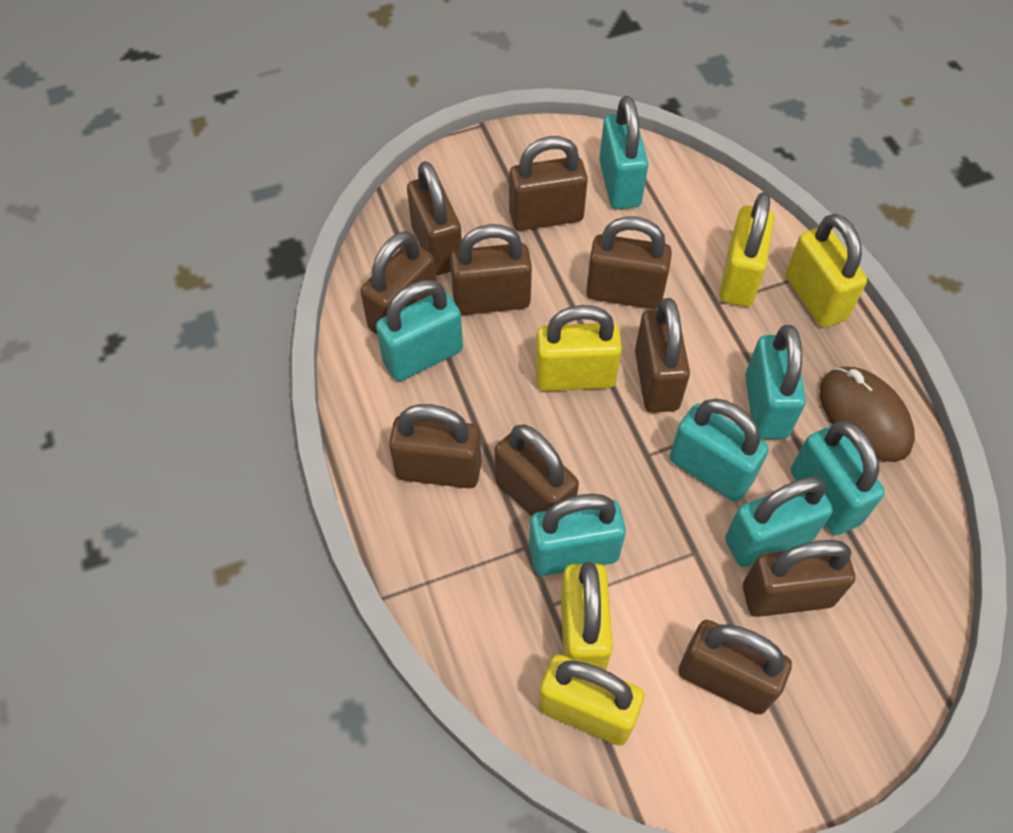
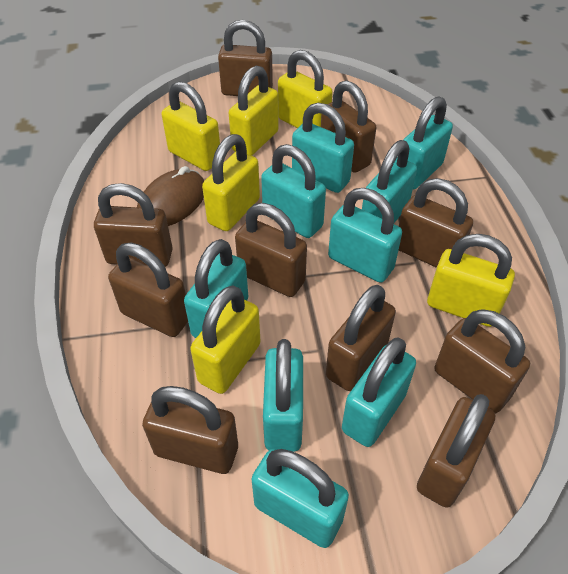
turquoise padlock: [376,280,463,381] [529,494,626,576] [599,96,648,209] [669,398,769,502] [725,476,833,567] [745,325,806,439] [791,421,885,535] = 7 -> [184,239,248,338] [251,449,349,548] [261,144,326,238] [263,339,303,452] [292,103,354,193] [328,188,402,283] [342,337,416,447] [362,140,417,223] [403,96,453,190] = 9
yellow padlock: [535,305,622,391] [538,655,644,746] [561,562,613,670] [720,192,774,307] [785,213,867,328] = 5 -> [161,81,220,171] [190,285,261,394] [202,134,260,231] [229,65,279,156] [278,50,333,128] [427,234,515,327] = 6

